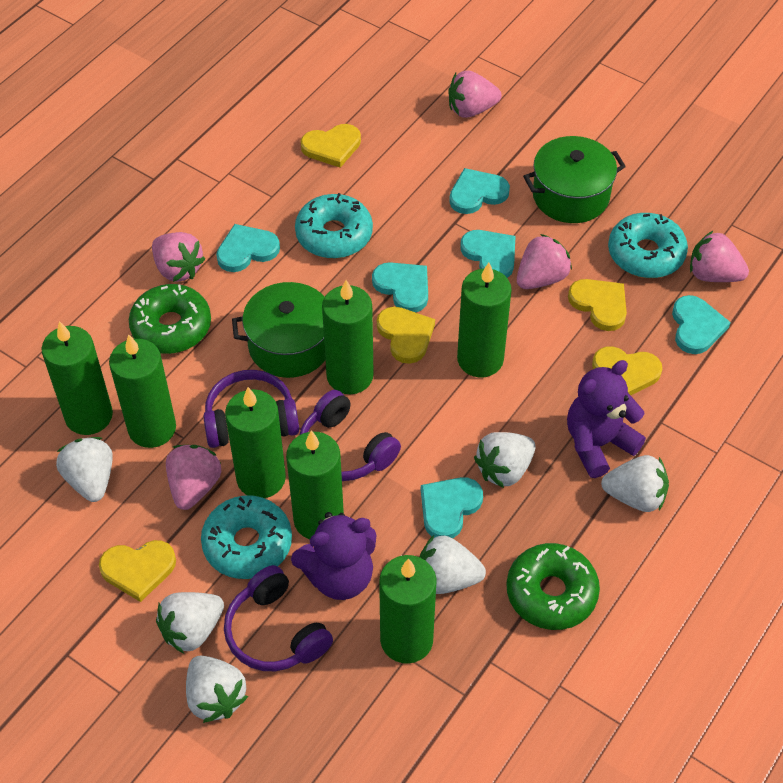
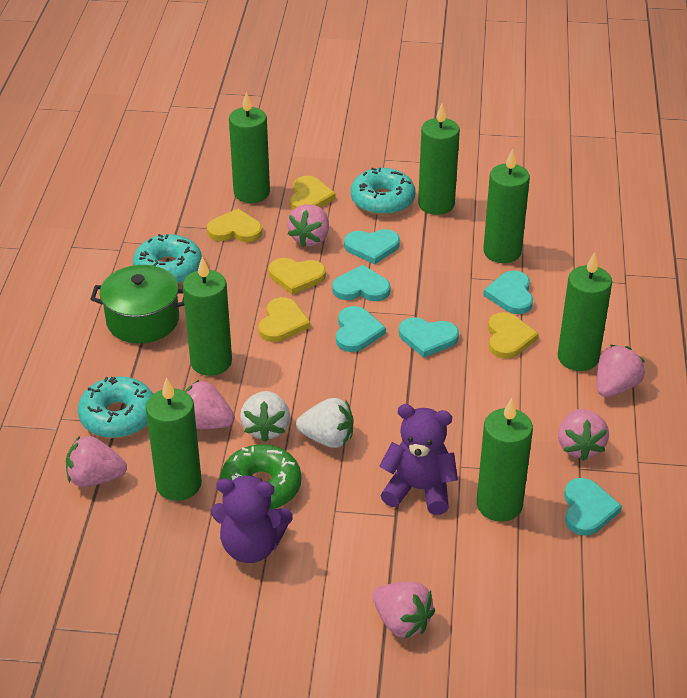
green donut: [129,284,211,354] [506,543,600,630] = 2 -> [220,444,301,510] = 1
green pot: [232,282,325,378] [523,136,626,223] = 2 -> [90,265,185,343] = 1
pink strawberry: [152,232,205,282] [166,445,221,510] [448,70,501,118] [517,234,572,289] [690,231,749,282] = 5 -> [66,436,127,487] [185,380,235,429] [287,204,329,247] [373,581,435,638] [558,409,609,461] [597,345,645,397] = 6
purple headphones: [203,370,299,448] [224,565,333,671] [300,390,401,481] = 3 -> none = 0
white strawberry: [56,437,113,502] [156,592,224,654] [186,656,248,723] [419,535,486,594] [474,432,535,488] [601,455,669,512] = 6 -> [240,391,290,442] [296,398,354,448] = 2

